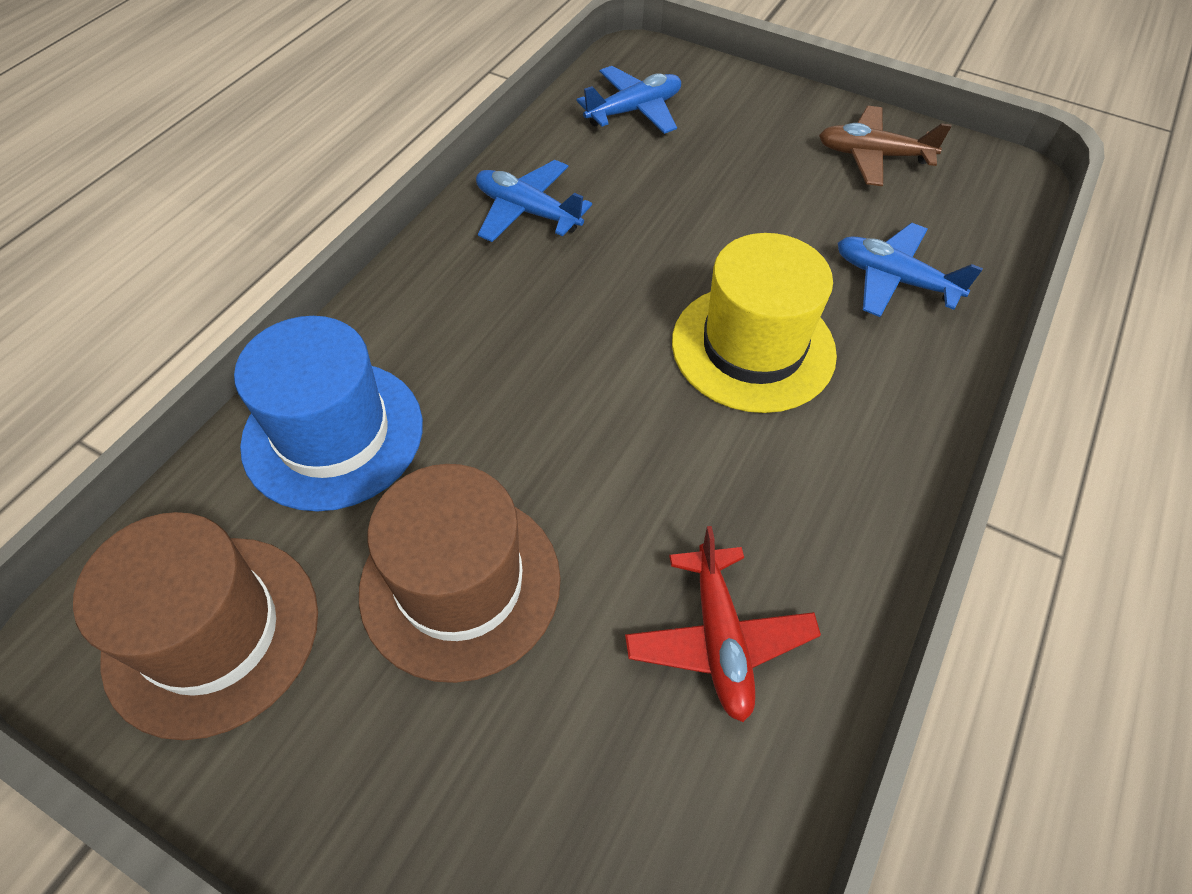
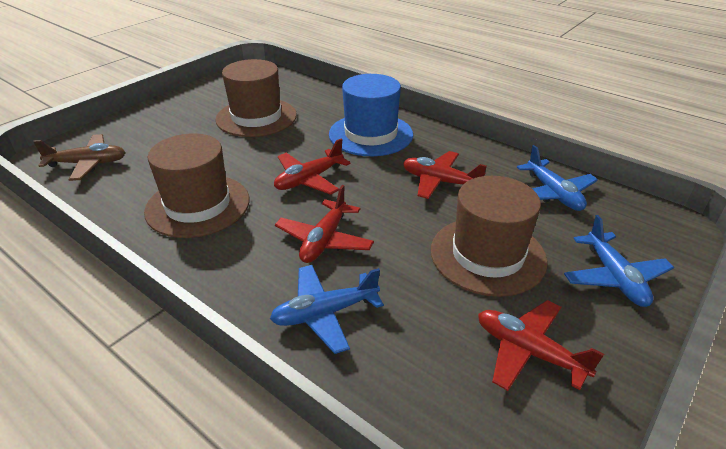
brown hat: [73,512,318,740] [359,464,561,683] = 2 -> [144,133,249,238] [216,59,297,137] [431,176,548,297] = 3
red plane: [625,526,821,722] = 1 -> [274,139,351,195] [275,185,374,263] [403,151,487,199] [478,300,604,391] = 4
yellow hat: [672,233,837,413] = 1 -> none = 0

